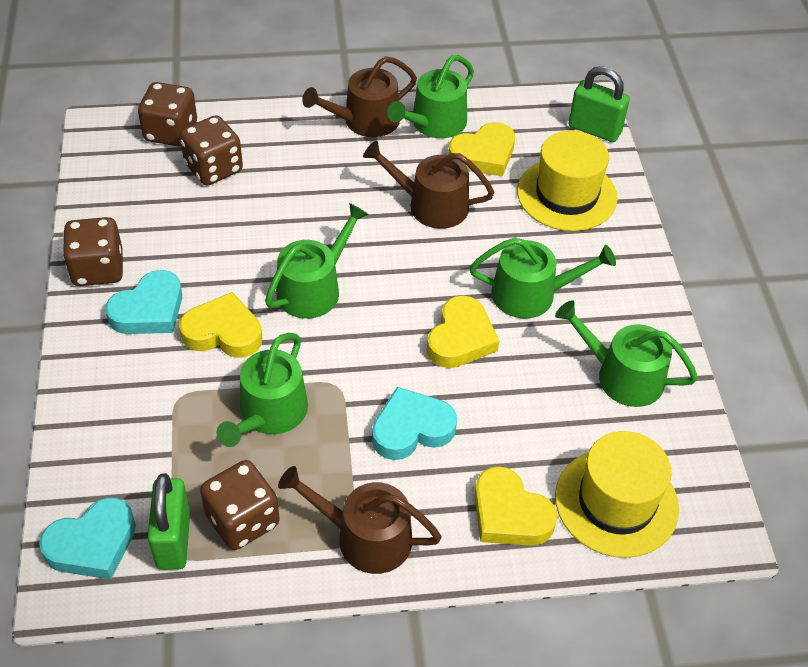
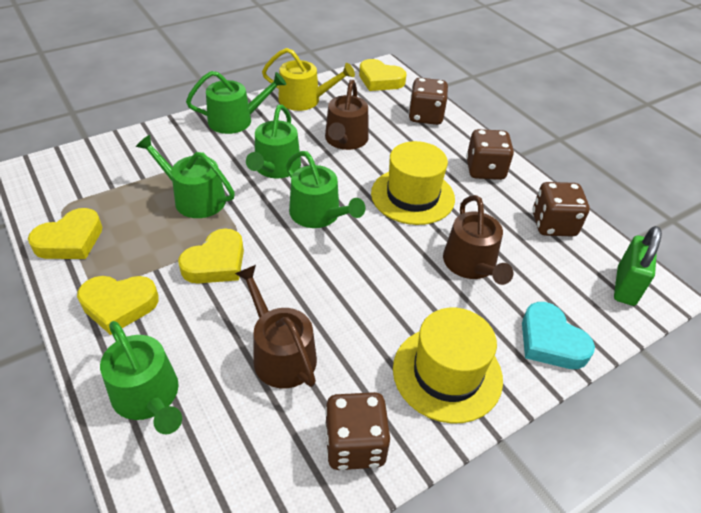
green padlock: [147,473,190,570] [569,66,630,142] = 2 -> [614,226,662,306] = 1
turquoise heart: [39,497,136,580] [105,270,182,334] [372,387,457,460] = 3 -> [522,302,595,369] = 1
yellow watering can: none = 0 -> [262,48,355,111] = 1

